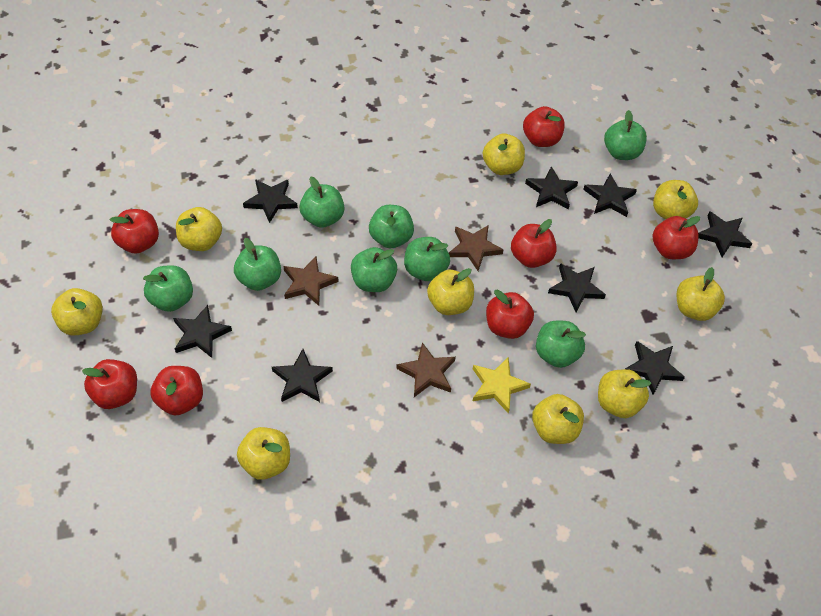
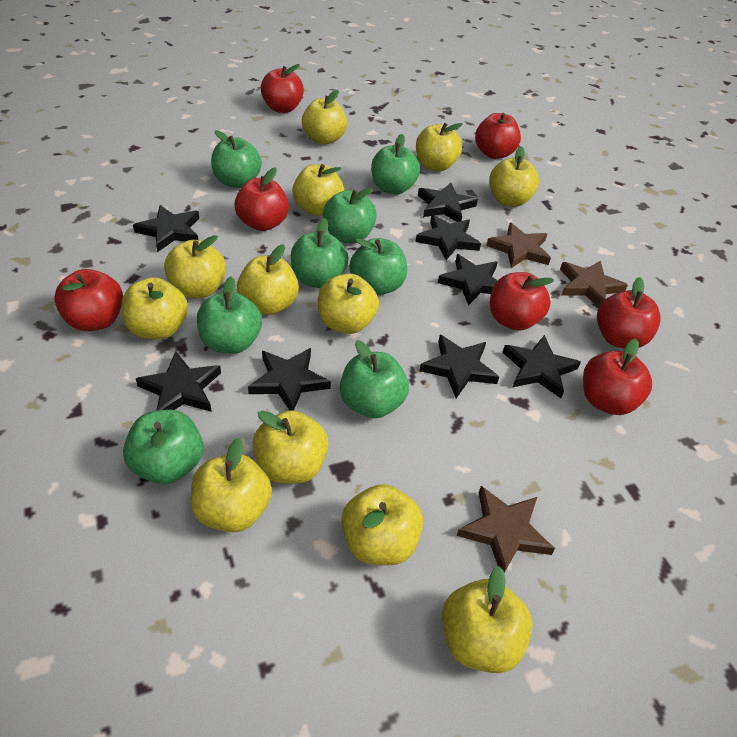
yellow apple: [51,288,103,336] [176,207,222,251] [237,427,290,480] [427,268,474,315] [483,134,525,175] [532,394,584,444] [598,369,651,418] [653,180,698,220] [677,267,725,321] = 9 -> [121,277,188,340] [164,235,226,299] [190,438,272,532] [237,244,299,315] [253,410,329,484] [292,164,345,216] [302,90,347,145] [318,274,379,334] [342,484,423,565] [416,123,463,172] [442,566,533,673] [489,146,539,207] = 12
yellow star: [473,358,531,414] = 1 -> none = 0

